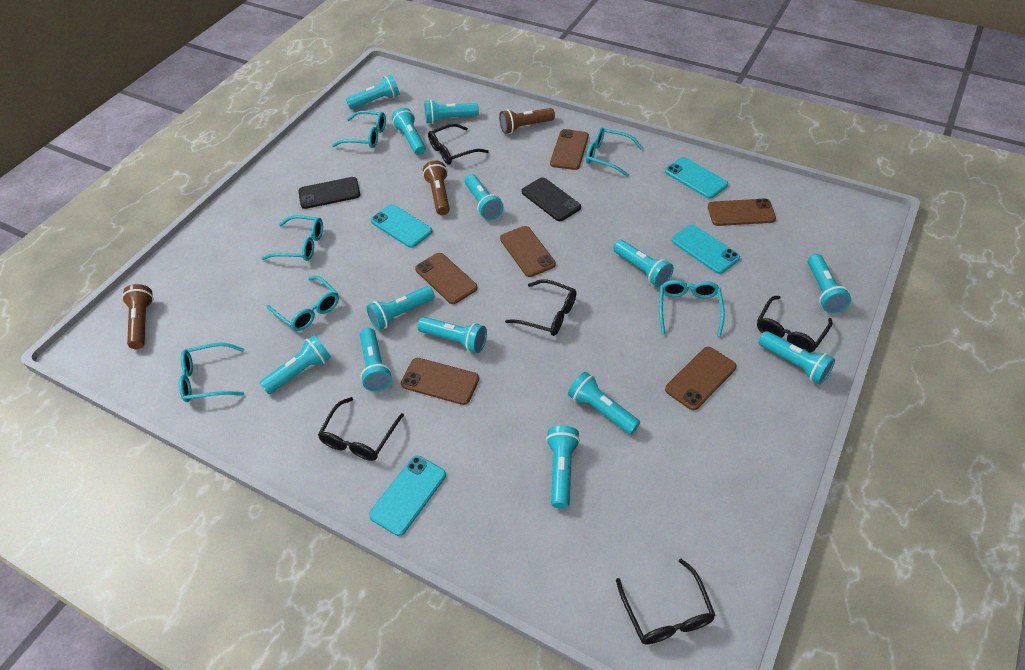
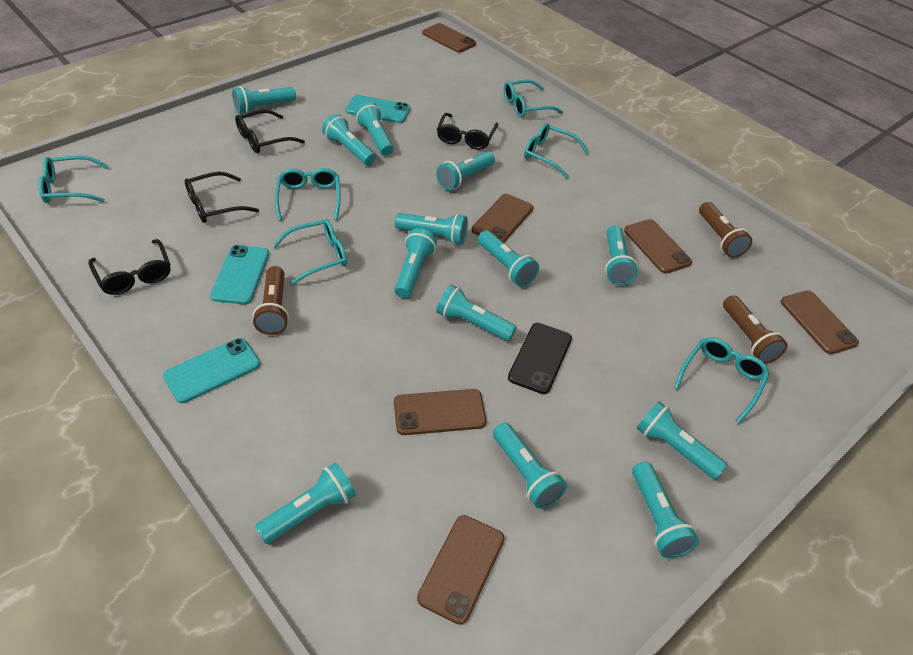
black glasses: [318,397,404,461] [428,124,489,165] [505,279,577,336] [616,559,716,644] [757,296,832,353] = 5 -> [88,239,170,295] [185,172,259,223] [235,109,305,153] [437,113,498,150] = 4
black phone: [299,177,360,209] [522,177,581,221] = 2 -> [508,323,572,394] = 1
turquoise phone: [369,455,446,536] [371,204,432,248] [665,157,728,199] [672,224,740,274] = 4 -> [163,338,260,403] [210,245,269,305] [346,95,411,123] = 3

